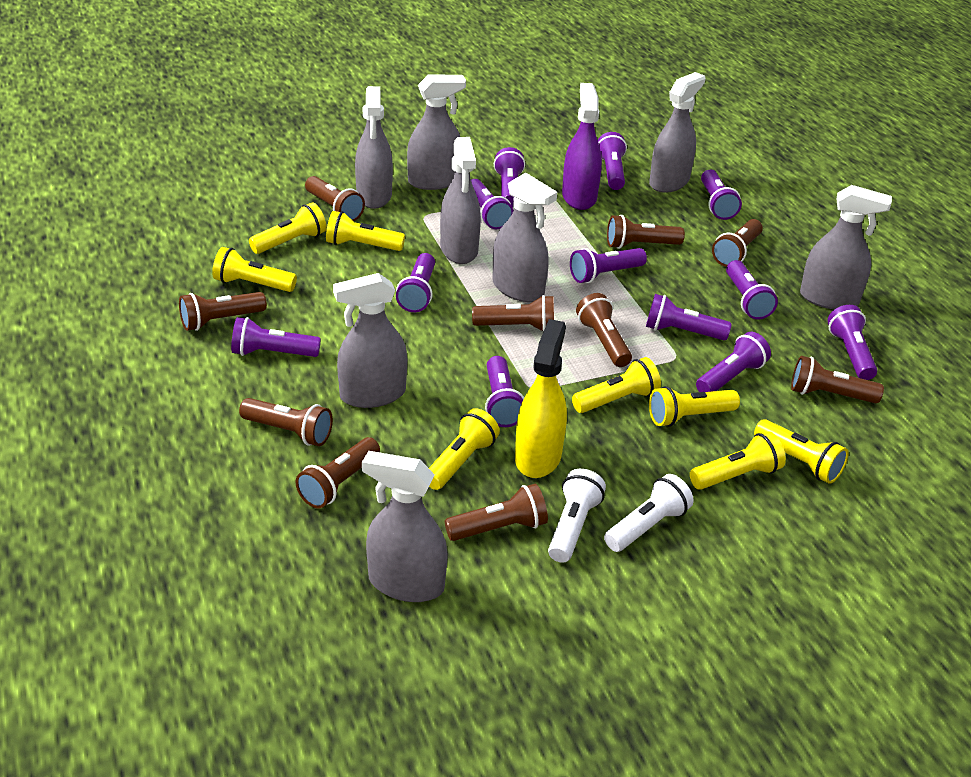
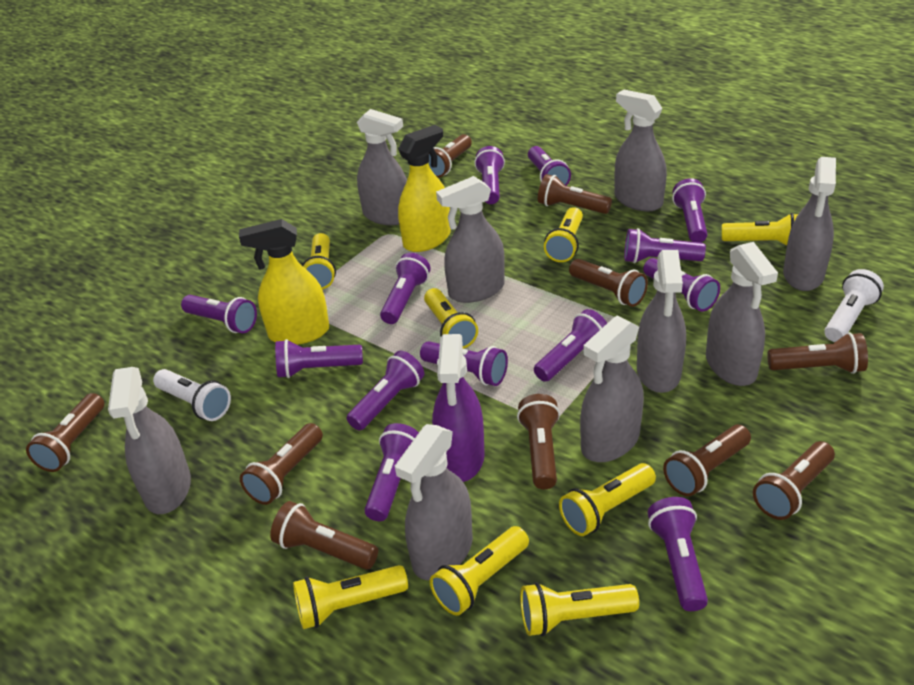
grey spray bottle: [333,273,407,408] [355,86,393,209] [362,451,448,602] [407,74,466,190] [440,137,481,264] [492,173,557,302] [649,72,705,193] [800,185,892,309] = 8 -> [108,367,191,514] [357,109,407,225] [395,424,473,580] [436,176,505,303] [580,316,644,462] [615,90,667,211] [637,250,686,393] [706,242,778,386] [783,157,836,291] = 9
purple flashlight: [231,317,321,357] [396,253,435,312] [471,179,513,229] [485,356,524,427] [494,147,525,207] [570,248,647,283] [598,132,627,190] [646,294,732,340] [696,332,771,392] [701,170,742,220] [726,260,778,320] [828,305,877,380] = 12 -> [181,295,257,333] [275,339,363,378] [347,351,424,431] [364,423,419,521] [380,253,431,324] [420,341,508,386] [474,146,505,204] [528,146,571,186] [534,309,607,382] [624,228,706,263] [643,258,720,312] [648,497,708,611] [672,178,707,243] = 13
yellow spray bottle: [515,319,567,478] = 1 -> [239,219,329,345] [398,125,451,252] = 2

